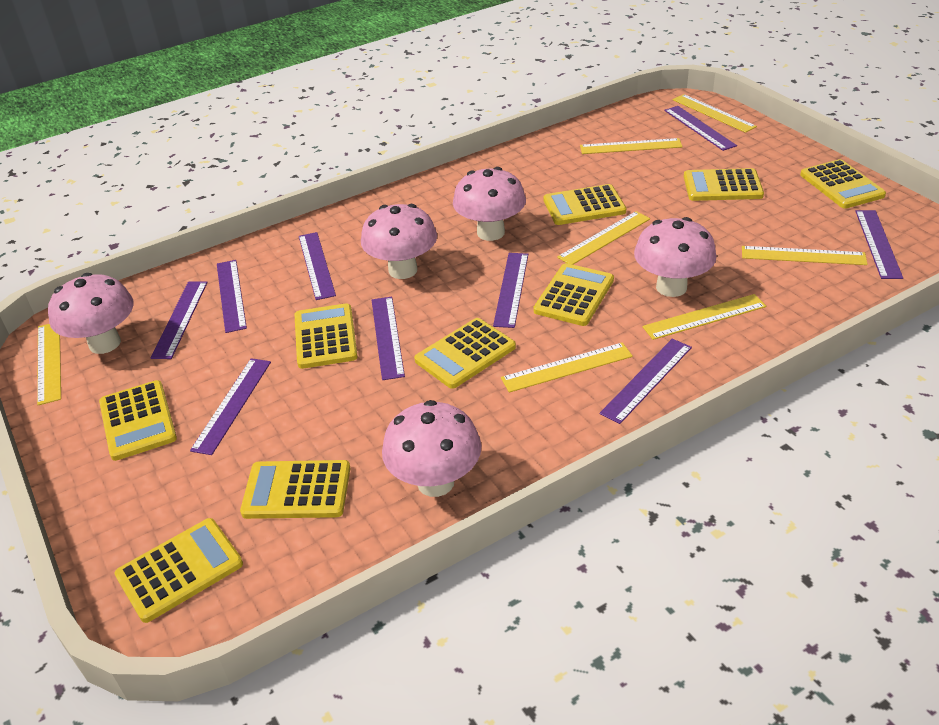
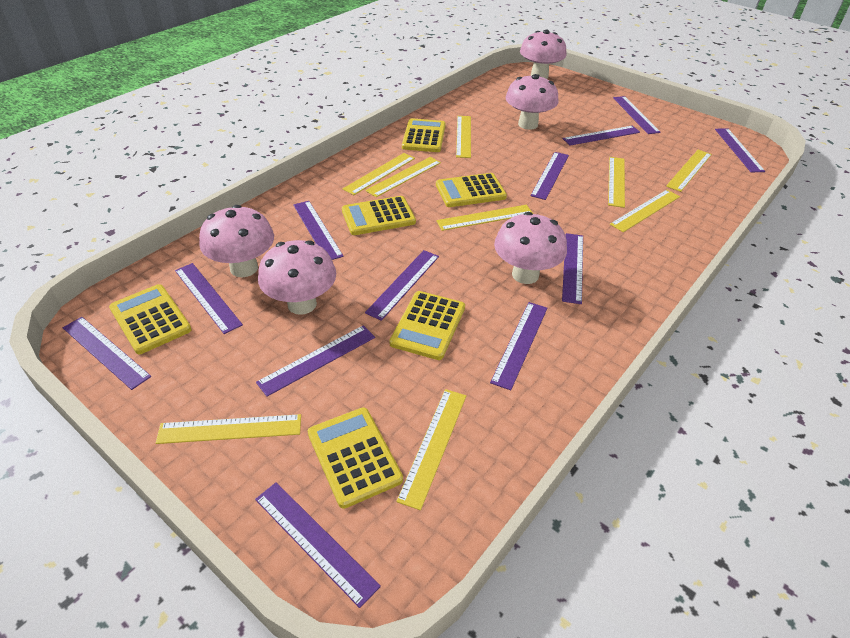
purple ruler: [150,281,208,359] [190,358,271,455] [217,260,247,333] [299,232,336,300] [372,297,405,380] [493,253,528,328] [600,339,692,424] [664,106,737,151] [855,210,903,279] = 9 -> [63,317,151,390] [175,263,243,334] [255,482,381,608] [256,325,375,397] [293,201,344,260] [365,250,439,321] [490,302,547,390] [530,152,569,200] [562,233,583,304] [563,126,640,146] [613,96,661,134] [715,128,765,172] = 12
yellow calculator: [99,380,177,461] [115,518,243,623] [240,460,350,519] [294,303,358,369] [414,318,516,389] [533,263,614,326] [543,184,626,225] [684,168,764,201] [800,159,886,209] = 9 -> [109,284,192,354] [308,407,403,509] [342,196,416,235] [389,291,465,360] [402,118,446,152] [436,173,507,207] = 6
yellow ruler: [37,324,61,405] [501,342,633,393] [557,211,650,265] [580,138,683,154] [642,294,766,340] [673,94,757,133] [742,246,868,265] = 7 -> [156,414,301,444] [343,153,415,195] [365,157,441,197] [396,389,466,510] [436,205,533,231] [456,116,471,158] [608,157,625,208] [610,190,680,232] [666,150,712,192] = 9

